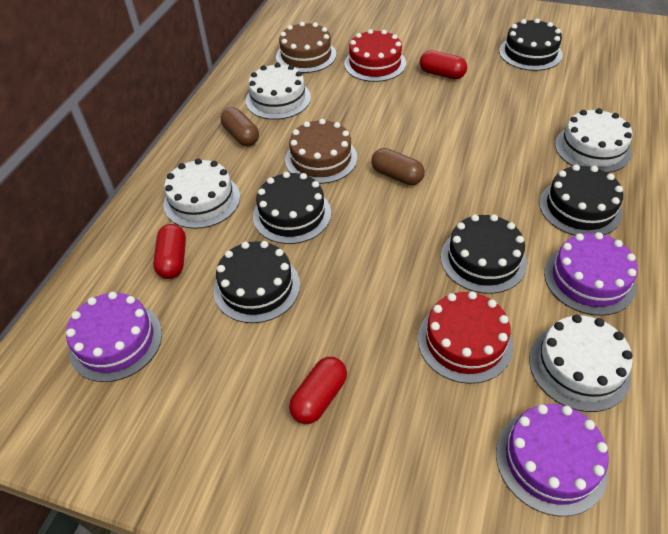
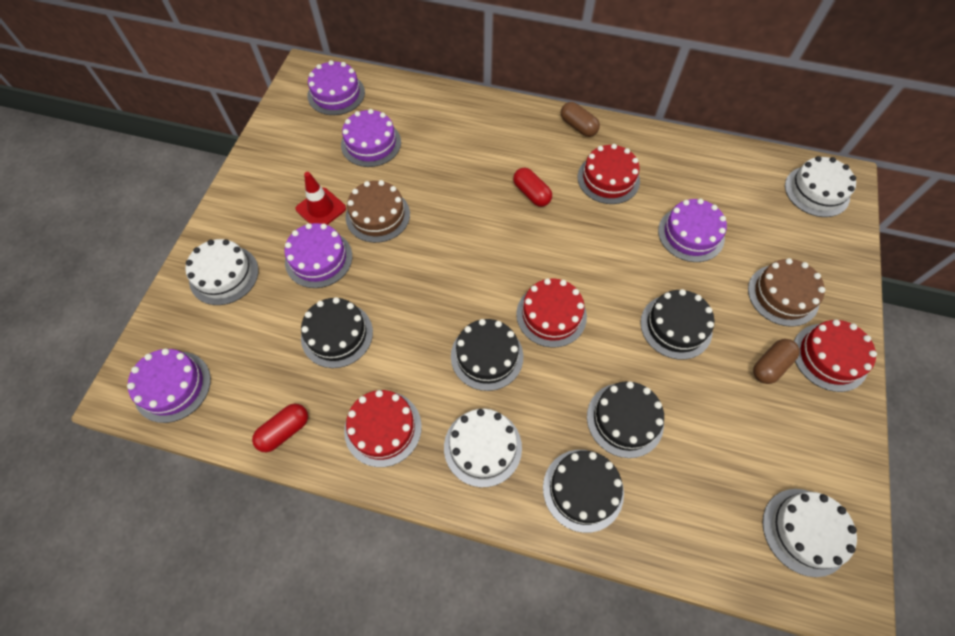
purple cake: [66,292,162,382] [496,404,609,517] [544,232,638,316] = 3 -> [127,349,211,423] [284,223,352,288] [307,60,365,115] [341,109,401,167] [658,199,727,262] = 5
red cake: [344,29,406,82] [418,291,513,384] = 2 -> [344,390,422,467] [516,278,587,348] [578,144,640,204] [794,320,877,392] = 4
red capsule: [153,224,186,279] [289,357,347,424] [420,50,467,79] = 3 -> [252,404,308,452] [513,167,552,207] = 2
red traffic cone: none = 0 -> [296,172,346,225] = 1

